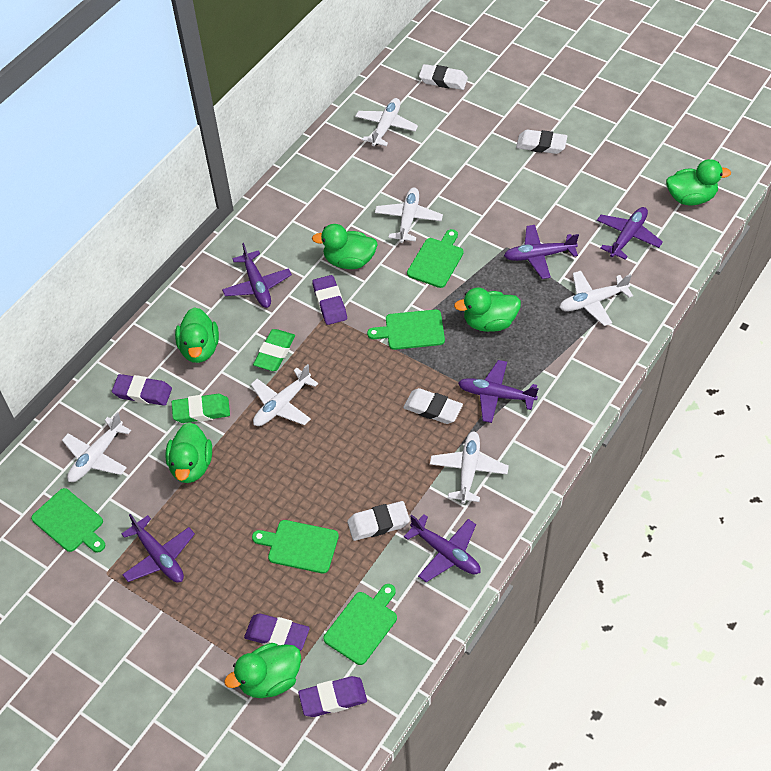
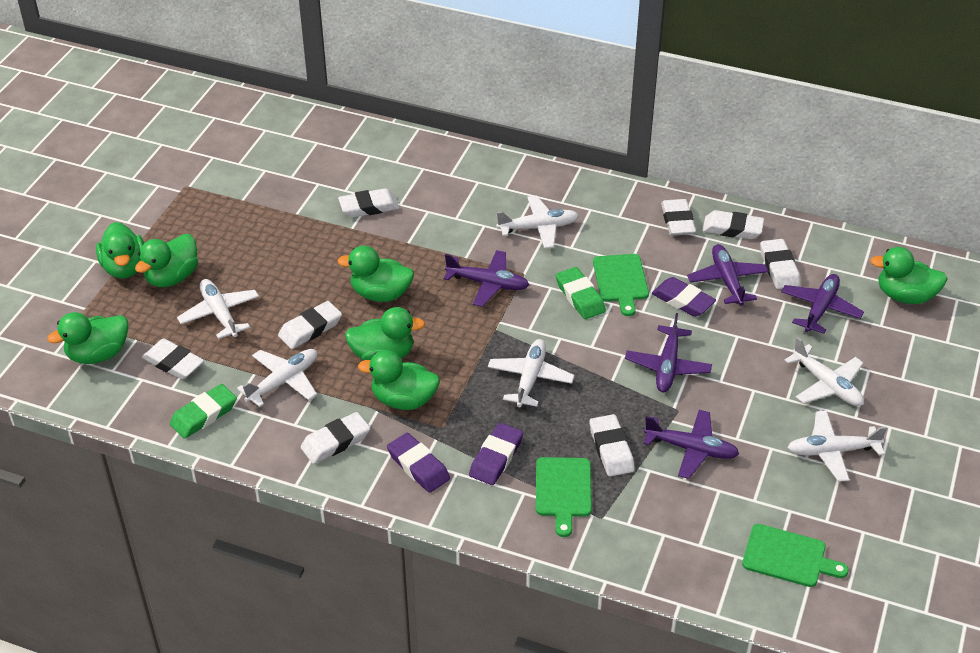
green cutting board: [31,488,106,553] [252,520,339,574] [323,584,397,665] [367,310,445,350] [407,229,464,288] = 5 -> [536,457,592,537] [593,254,649,316] [742,524,849,587] = 3
green duck: [165,422,212,483] [175,307,219,363] [224,643,301,698] [312,224,378,269] [454,288,521,332] [666,159,731,205] = 6 -> [47,312,128,364] [96,222,144,278] [135,234,198,287] [337,246,414,302] [345,307,425,360] [358,350,440,410] [870,247,948,304] = 7
purple eraser: [112,374,172,406] [244,614,310,651] [298,676,367,717] [312,275,347,325] = 4 -> [387,433,450,493] [469,423,523,485] [652,277,716,317] = 3
purple plane: [122,514,195,583] [222,243,292,308] [404,514,481,582] [458,360,539,423] [504,225,579,279] [597,207,663,260] = 6 -> [444,250,529,307] [625,313,712,392] [643,410,739,479] [687,244,769,306] [781,274,864,334] = 5
white eraser: [347,501,410,541] [403,388,463,424] [419,64,468,90] [516,130,567,154] = 4 -> [142,339,204,380] [278,301,342,349] [301,412,370,464] [338,188,399,218] [589,414,635,477] [661,199,696,236] [702,210,764,239] [760,239,800,289] = 8

